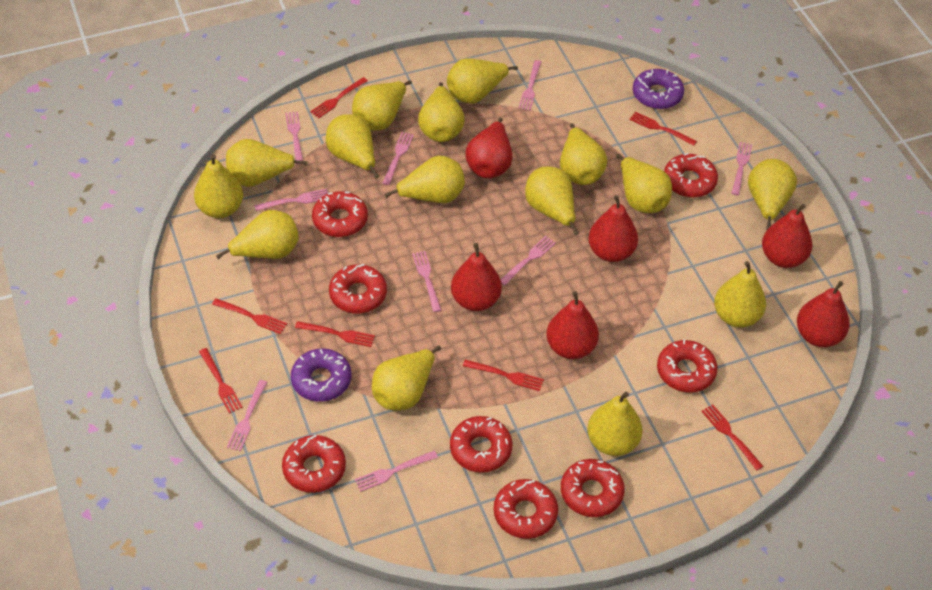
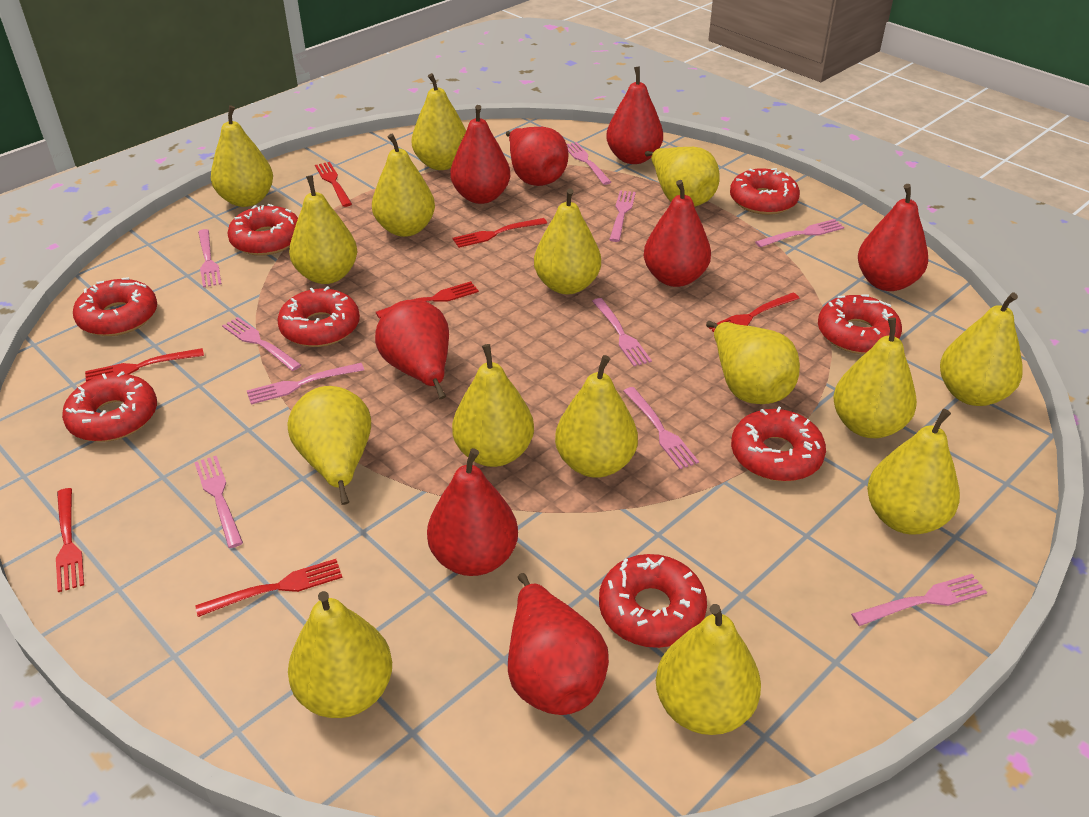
pink fork: [227,380,267,452] [254,189,328,211] [285,111,303,164] [355,451,438,492] [383,132,414,185] [412,251,441,312] [501,236,556,286] [519,60,541,111] [731,142,752,195] = 9 -> [194,456,243,548] [198,229,222,288] [222,317,301,371] [247,363,364,404] [567,142,611,185] [592,298,652,366] [609,190,636,242] [624,387,699,469] [755,219,844,247] [851,574,987,626] = 10
purple donut: [291,349,352,402] [633,69,684,109] = 2 -> none = 0
red pear: [451,243,502,311] [465,118,513,178] [546,291,599,359] [588,195,638,262] [762,204,812,268] [797,281,850,347] = 6 -> [375,300,449,399] [427,448,518,576] [450,105,510,204] [506,127,569,186] [508,573,609,715] [606,66,663,164] [644,180,711,287] [858,184,928,291] = 8

